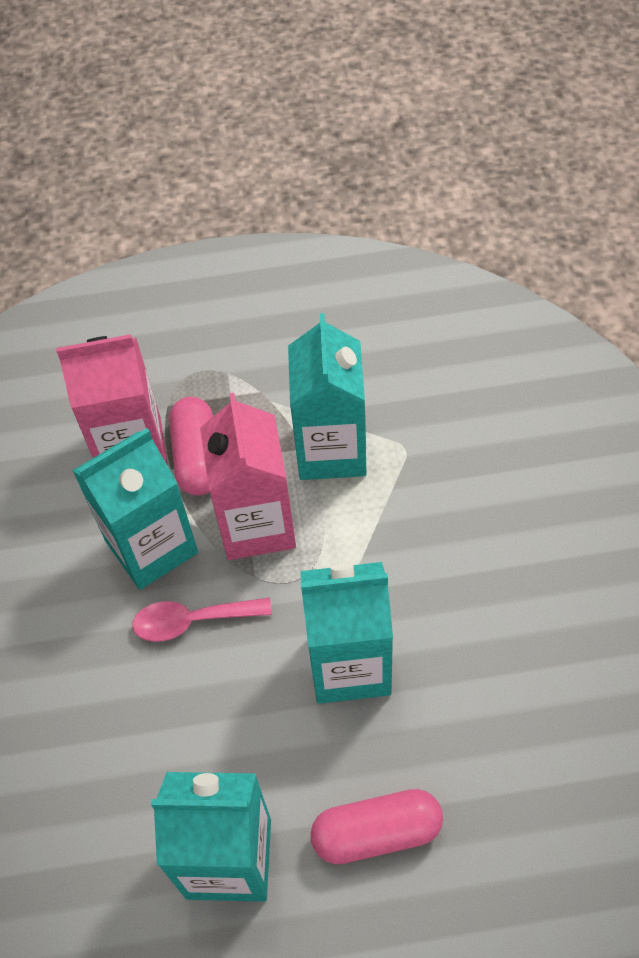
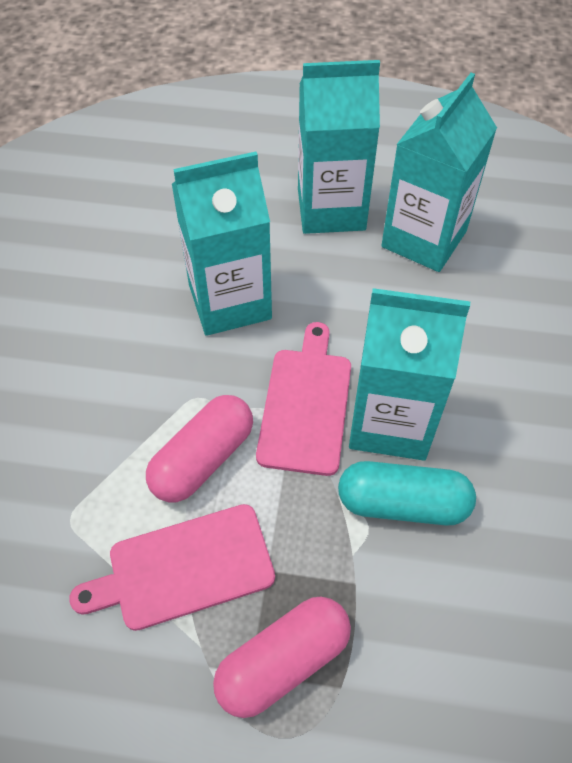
pink carton: [56,334,168,466] [200,393,296,560] = 2 -> none = 0
pink cutting board: none = 0 -> [69,504,275,631] [256,322,351,476] = 2
pink spoon: [132,598,272,642] = 1 -> none = 0
turquoise capsule: none = 0 -> [338,461,476,526] = 1

